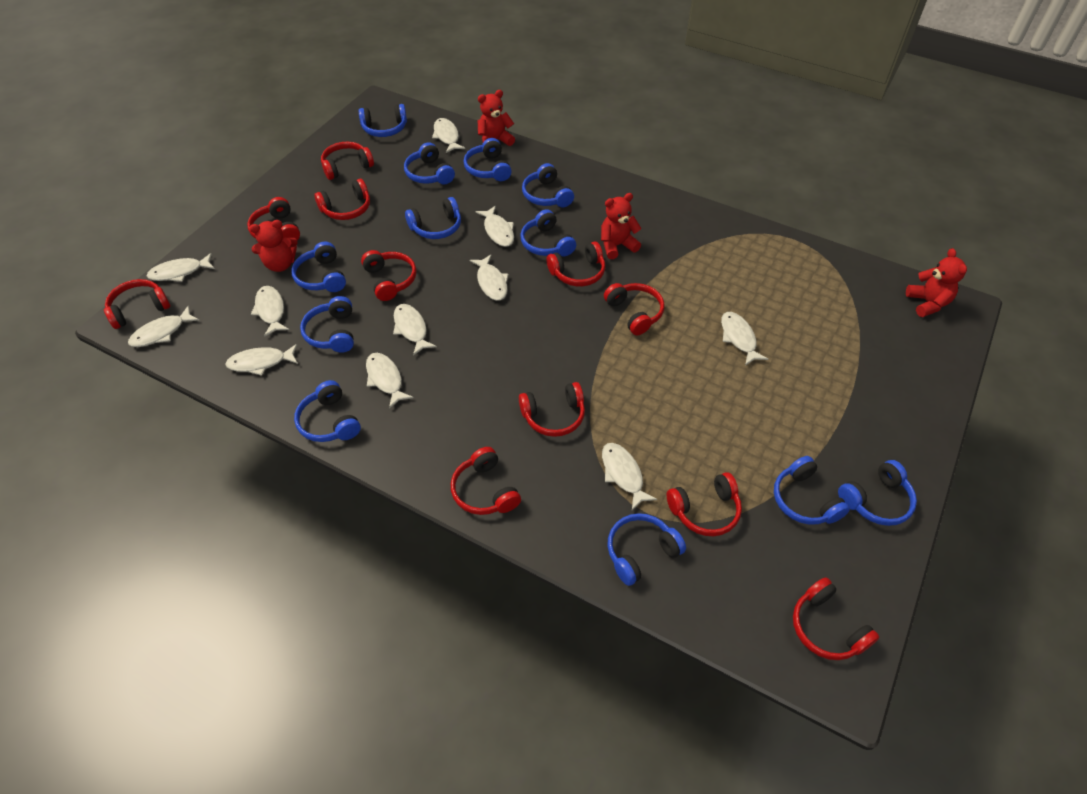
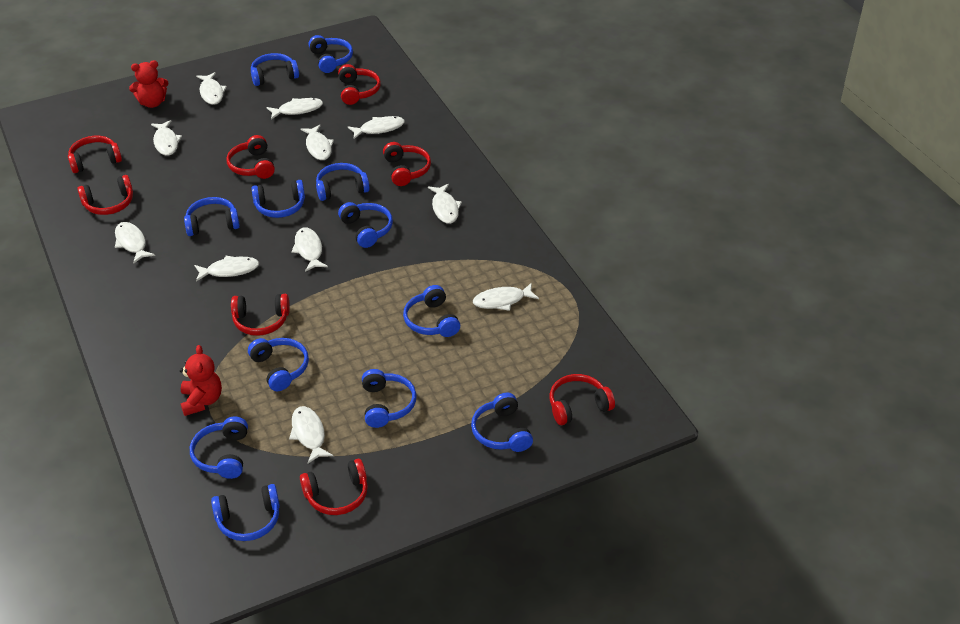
red headphones: [104,279,170,329] [247,197,300,240] [314,179,370,220] [321,141,374,180] [361,250,416,301] [451,447,521,515] [519,382,585,437] [547,241,605,286] [604,283,665,335] [667,472,742,536] [793,577,879,660] = 11 -> [68,136,122,173] [77,175,133,215] [227,135,275,179] [231,294,290,336] [300,459,368,515] [338,64,381,105] [383,142,431,186] [549,374,615,425] = 8
red teddy bear: [250,220,298,272] [478,90,515,146] [601,193,642,259] [906,248,967,317] = 4 -> [129,60,169,108] [180,345,222,416] = 2

